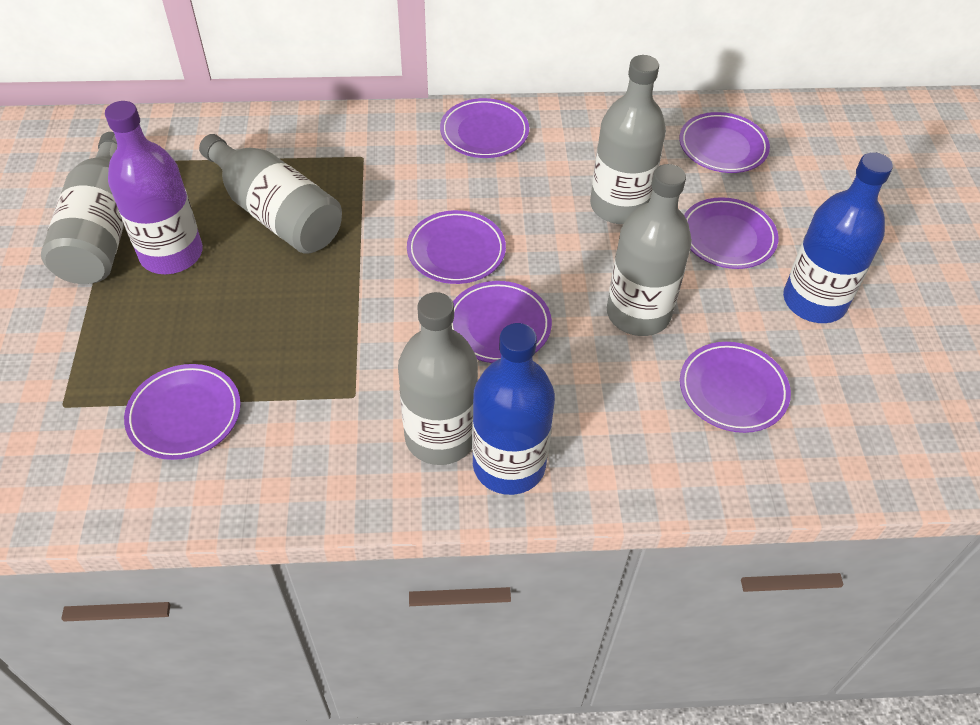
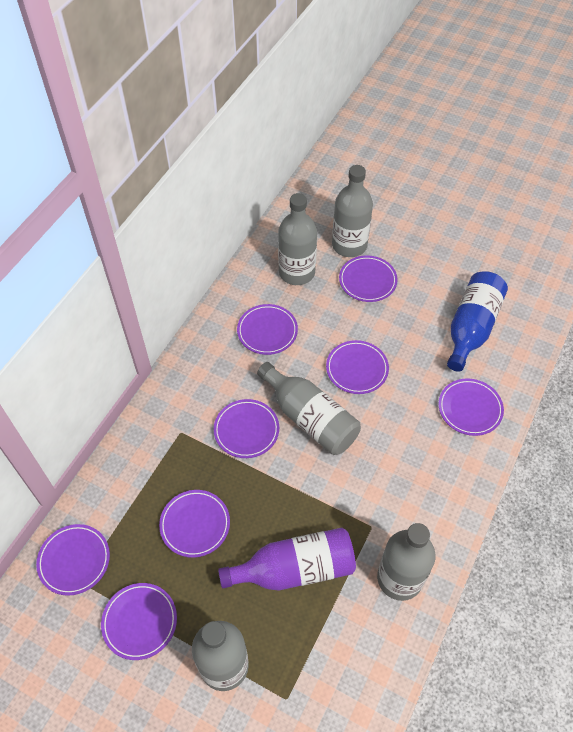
blue bottle: [472,323,555,495] [783,152,893,323] = 2 -> [447,271,508,372] = 1
purple plate: [124,364,241,460] [407,210,506,284] [440,98,529,158] [452,281,552,363] [679,112,770,173] [680,342,791,433] [684,197,779,269] = 7 -> [36,524,110,596] [101,583,177,660] [159,490,230,558] [214,399,279,458] [237,304,298,355] [326,340,389,394] [339,255,398,302] [438,379,504,436] = 8

